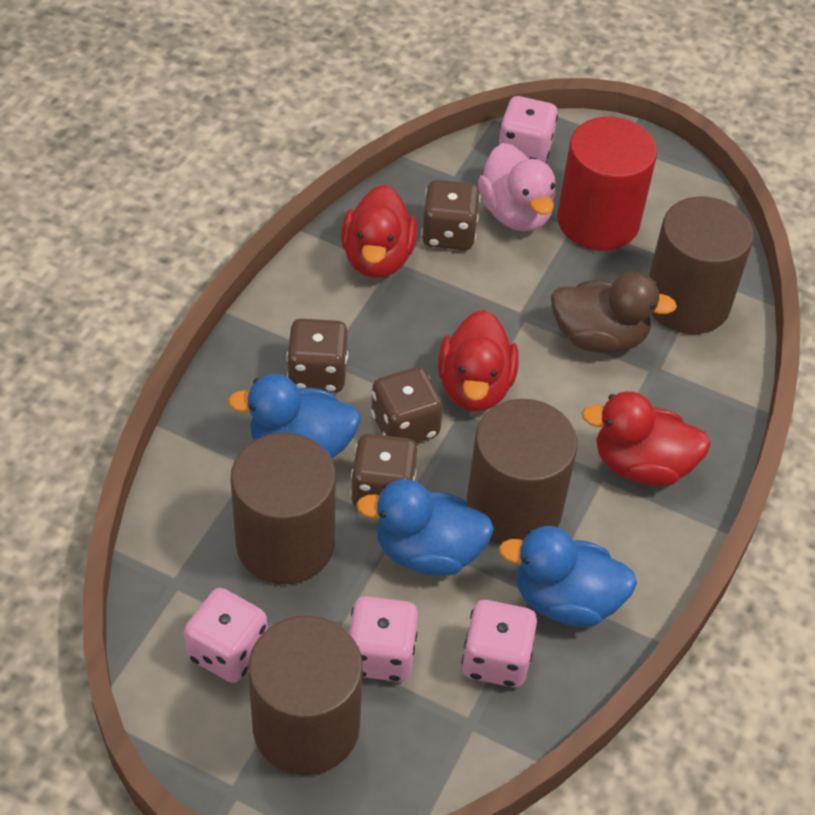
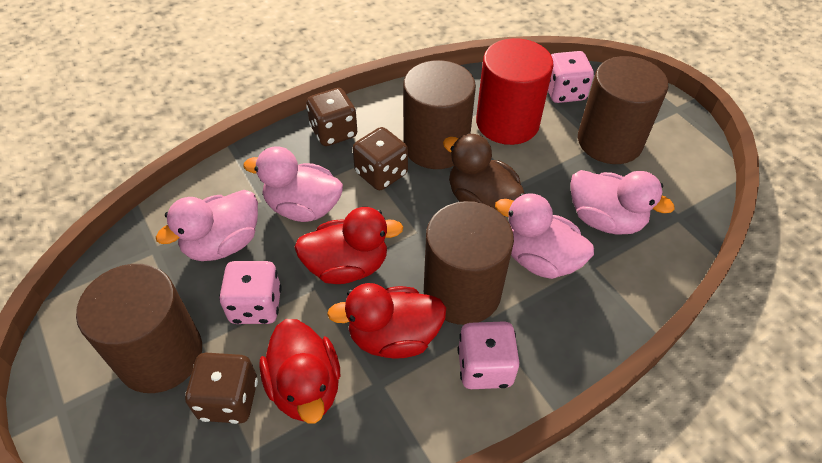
blue duck: [228,374,361,459] [356,479,494,576] [499,526,637,627] = 3 -> none = 0
brown dice: [286,319,348,393] [350,434,417,507] [371,367,443,443] [421,180,480,250] = 4 -> [185,353,258,424] [306,88,357,146] [353,127,408,190] = 3
pink dice: [184,588,267,683] [349,596,418,682] [462,600,537,687] [498,96,558,163] = 4 -> [219,261,282,324] [458,321,519,389] [548,51,594,103] = 3
pink duck: [478,143,556,231] = 1 -> [156,190,258,261] [243,146,343,222] [495,193,594,279] [570,170,675,235] = 4

